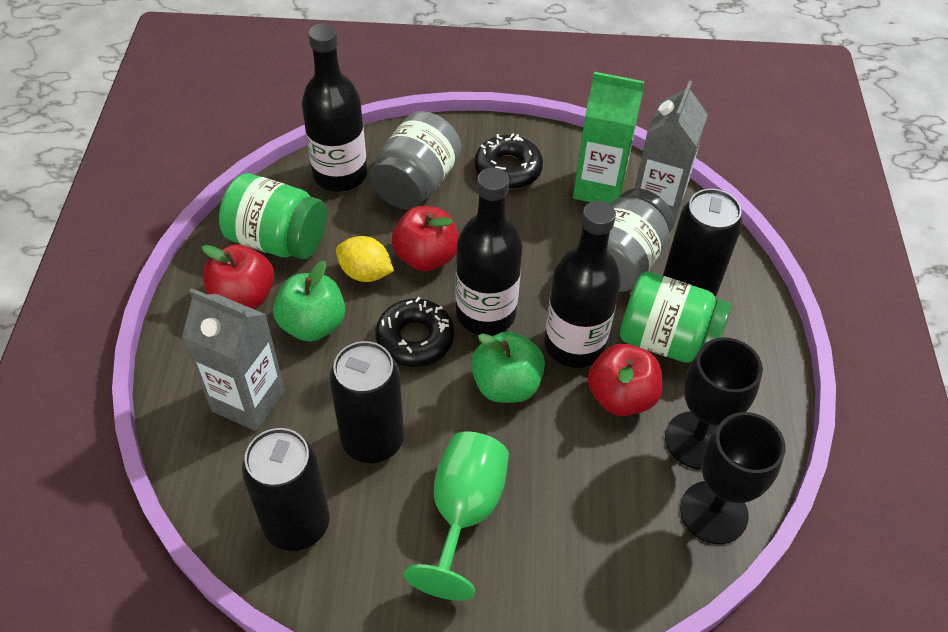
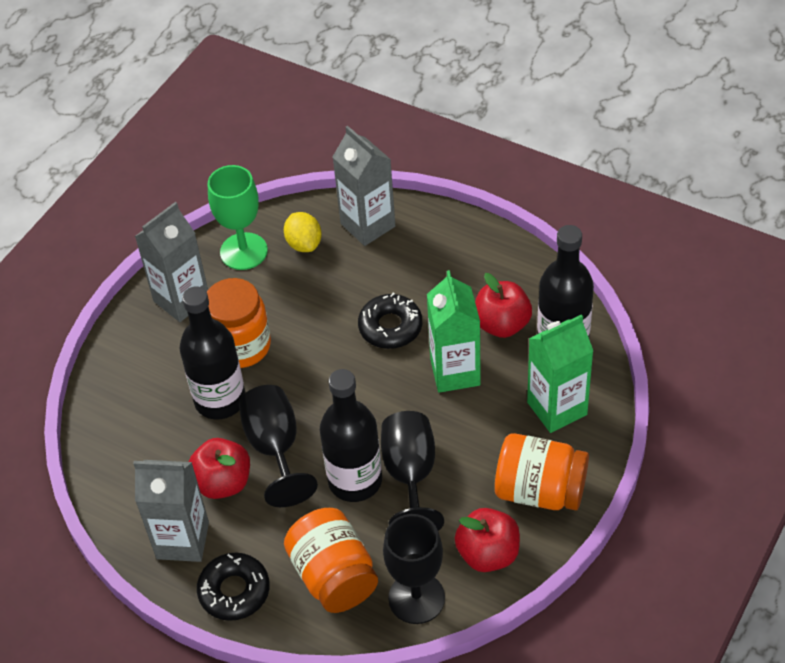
black can: [242,428,330,551] [330,341,404,463] [663,189,742,297] = 3 -> none = 0
black goblet: [665,337,763,469] [680,412,786,544] = 2 -> [239,385,318,507] [381,411,444,531] [383,514,445,624] = 3
green apple: [273,261,345,342] [471,331,545,403] = 2 -> none = 0
green carton: [573,72,644,204] = 1 -> [427,270,481,393] [527,314,593,433] = 2
green jar: [219,173,327,259] [620,272,731,363] = 2 -> none = 0
grey carton: [182,288,285,431] [635,81,708,227] = 2 -> [133,460,209,562] [135,202,208,322] [333,126,395,246] = 3
grey jar: [370,111,461,210] [578,189,674,292] = 2 -> none = 0
orange jar: none = 0 -> [207,278,271,368] [284,508,378,613] [495,433,589,510] = 3

